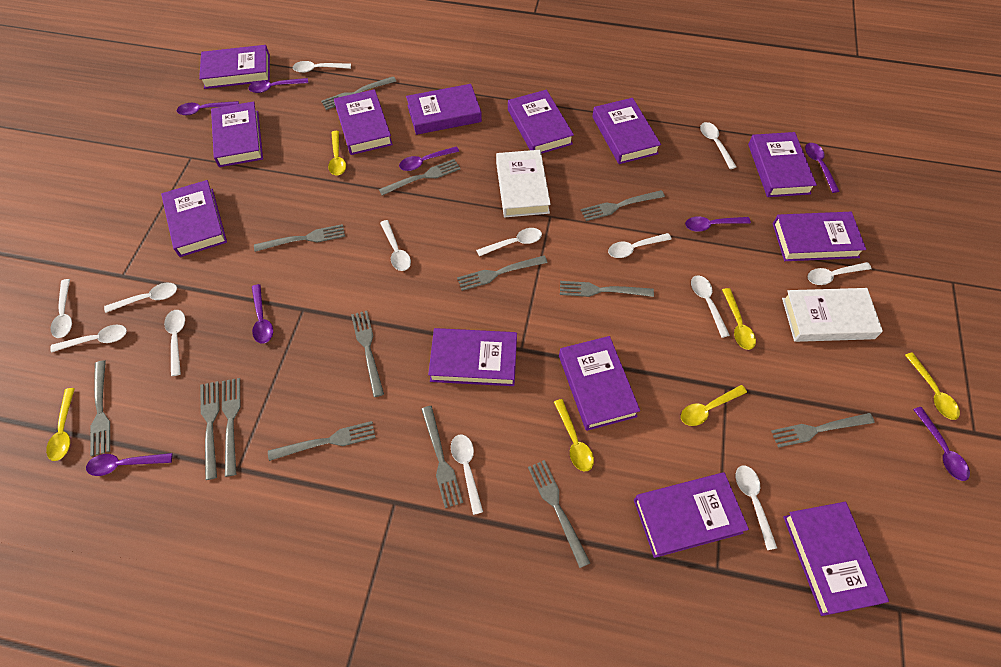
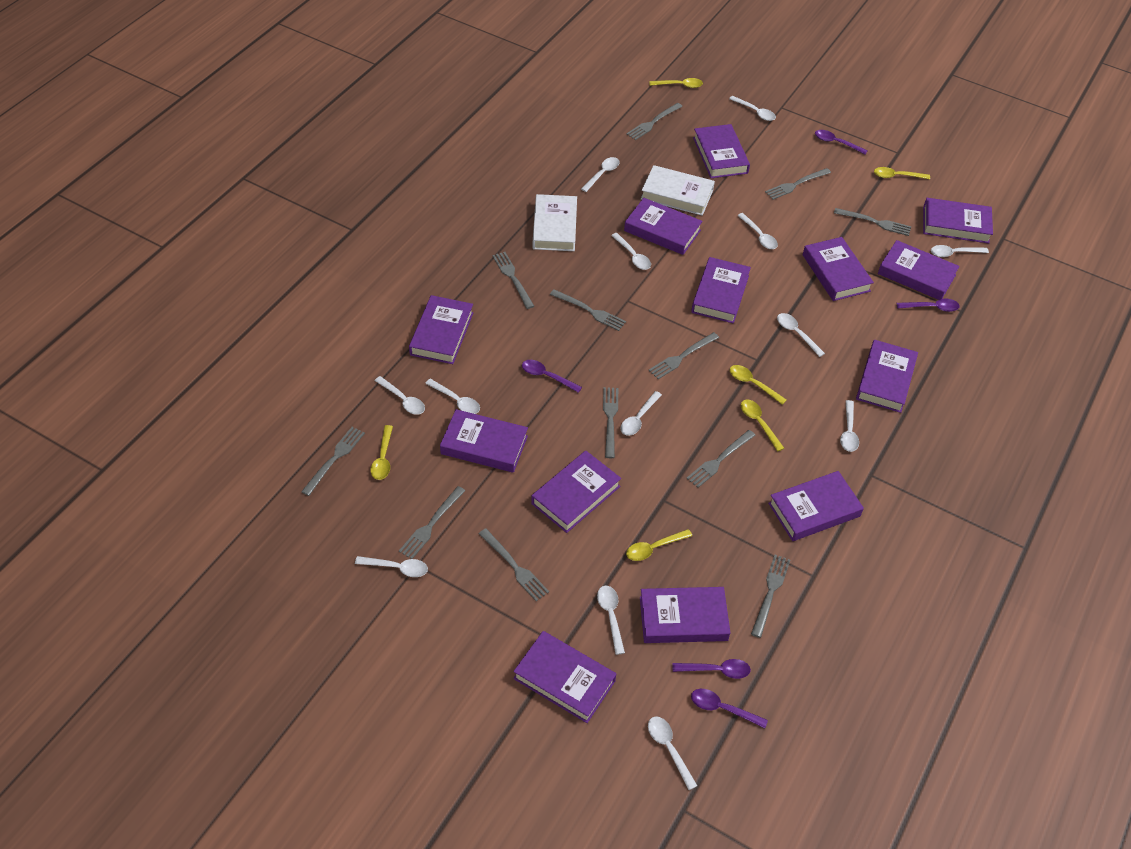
grey fork: [90,360,110,456] [200,381,220,480] [222,378,241,477] [254,224,345,252] [268,421,376,461] [321,76,396,110] [351,311,384,397] [379,159,460,195] [421,406,463,508] [457,255,548,291] [528,460,590,568] [560,281,654,297] [581,190,665,221] [771,413,875,448] = 14 -> [301,427,365,496] [399,486,465,559] [479,528,549,601] [492,252,534,309] [550,289,626,331] [603,387,618,458] [626,103,683,140] [649,332,719,379] [686,430,755,488] [751,555,790,638] [765,168,831,200] [834,208,911,236] = 12
purple spoon: [86,453,172,476] [177,101,239,115] [248,78,308,93] [252,284,273,344] [399,146,459,171] [685,216,751,232] [805,143,839,193] [913,407,970,481] = 8 -> [522,360,582,393] [673,659,751,679] [691,689,768,728] [815,130,868,155] [896,299,960,312] = 5

